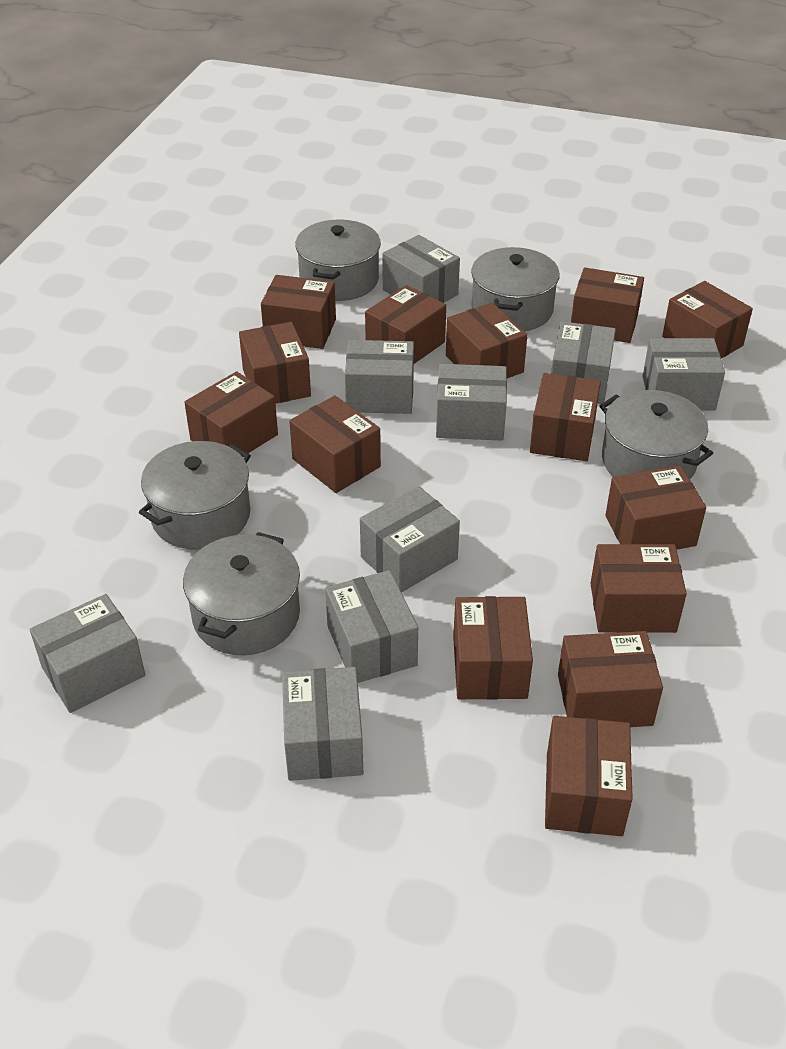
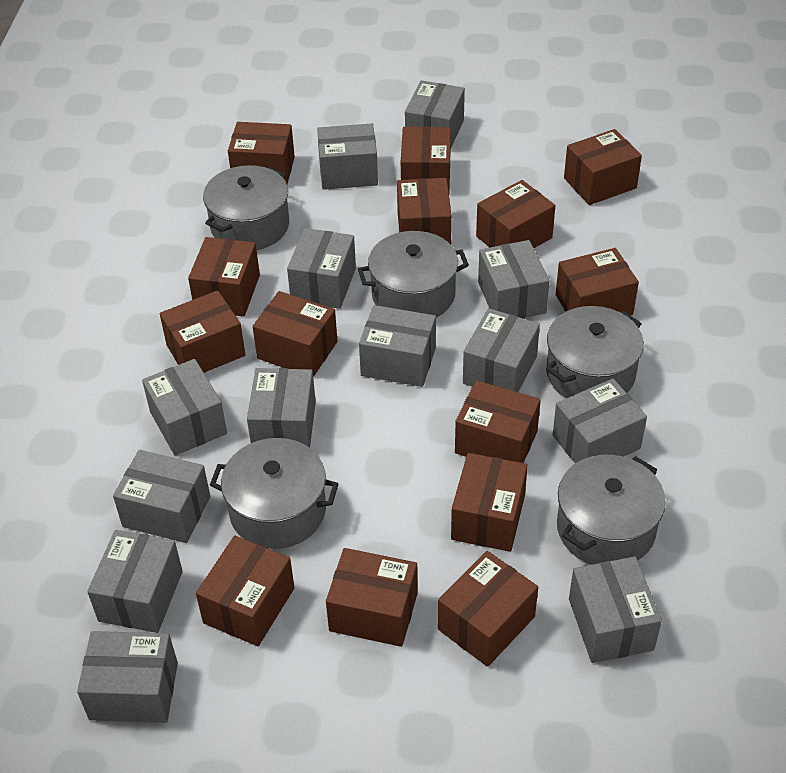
grey box: [30,594,145,713] [282,667,363,781] [325,570,418,683] [345,340,414,414] [360,486,460,593] [382,235,460,303] [436,364,507,441] [551,321,616,404] [643,338,725,410] = 9 -> [77,631,178,723] [87,530,183,633] [113,450,210,543] [142,359,227,456] [247,368,316,448] [287,228,356,309] [317,123,378,190] [359,305,436,387] [405,80,465,150] [463,308,540,392] [478,240,549,318] [553,378,647,463] [569,556,662,663] = 13

